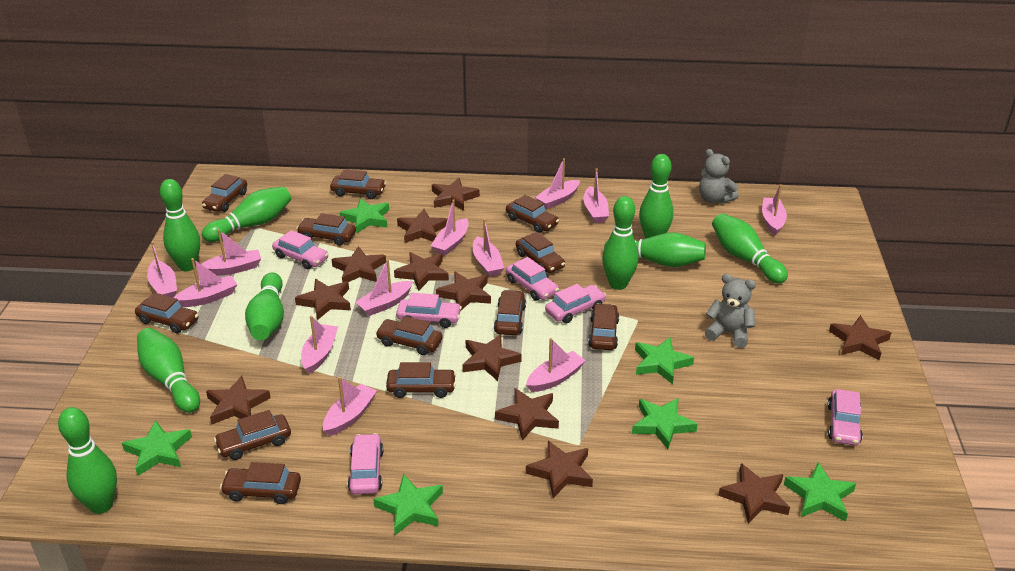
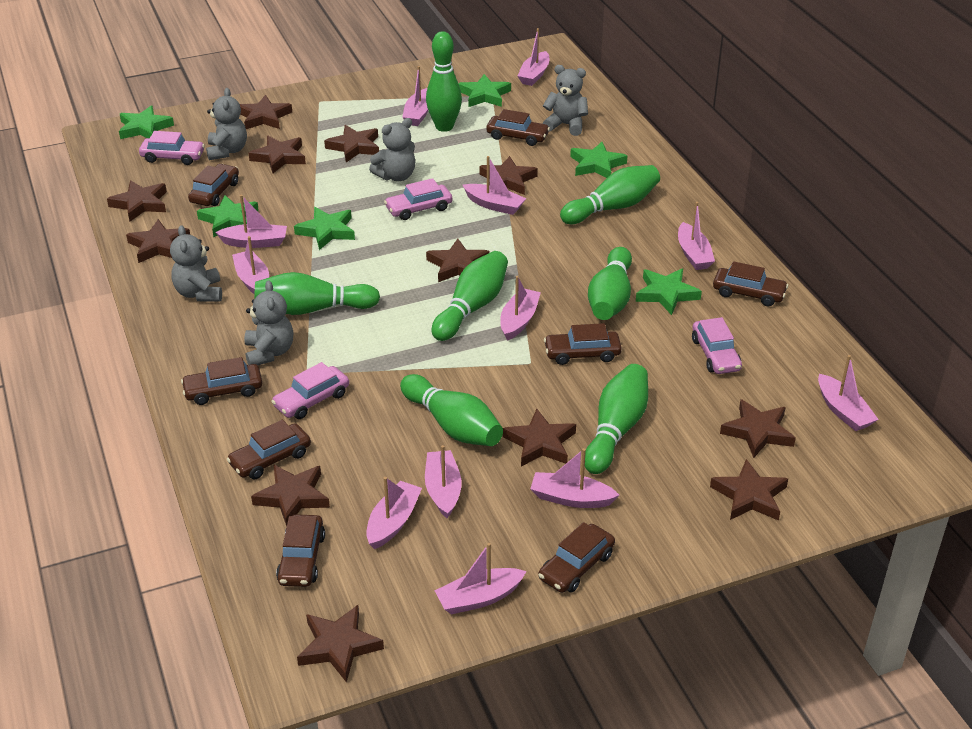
brown car: [135,293,199,333] [202,174,247,212] [214,410,291,460] [220,462,301,504] [296,213,356,246] [330,169,386,199] [376,316,443,355] [386,362,456,398] [494,290,526,335] [506,195,559,233] [516,232,565,273] [588,303,619,350] = 12 -> [181,357,262,405] [188,164,239,206] [227,420,311,479] [276,514,325,587] [486,109,550,146] [538,522,615,593] [544,323,622,365] [713,261,788,306] = 8
green bowling pin: [58,407,117,514] [137,328,200,413] [160,179,200,271] [202,186,291,242] [245,272,284,340] [602,196,638,290] [604,232,706,267] [639,154,673,239] [712,213,788,284] = 9 -> [254,272,380,315] [400,374,503,446] [426,31,462,132] [431,251,508,341] [560,165,660,224] [585,364,648,474] [588,247,632,320] = 7
grey teddy bear: [699,149,739,204] [705,274,756,348] = 2 -> [170,225,222,301] [206,88,247,160] [244,281,293,365] [369,118,415,181] [543,65,588,136] = 5
pink car: [272,230,328,269] [348,433,384,494] [396,293,462,328] [506,257,559,301] [545,284,606,324] [827,389,863,446] = 6 -> [139,131,205,165] [271,362,349,419] [384,178,452,220] [692,317,742,374] = 4

